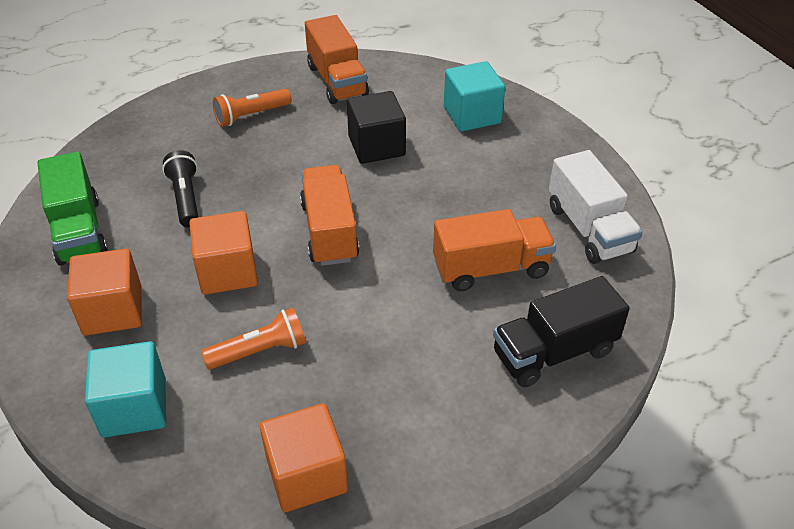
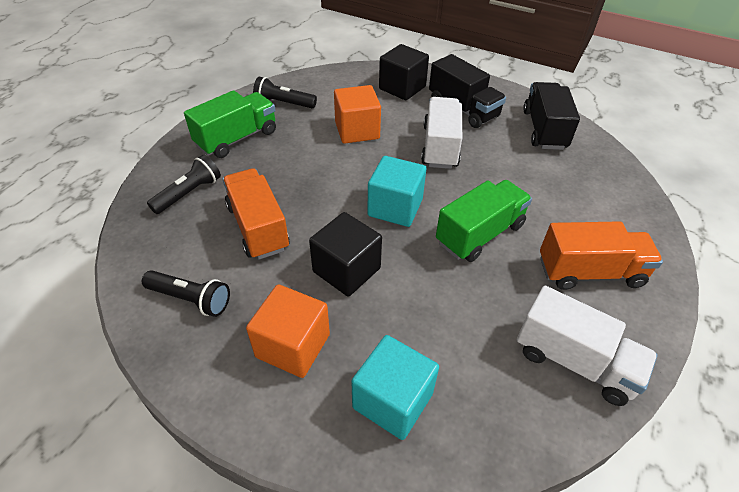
black cube: [347,91,406,164] = 1 -> [309,212,382,297] [379,44,429,100] = 2
black flashlight: [162,150,198,228] = 1 -> [142,270,230,317] [147,155,221,214] [253,77,317,108] = 3
black truck: [493,276,630,387] = 1 -> [429,54,506,128] [523,82,580,150] = 2
green truck: [37,152,108,266] = 1 -> [184,90,276,158] [436,180,532,262] = 2
orange cube: [67,249,142,336] [189,211,258,295] [260,404,348,512] = 3 -> [246,284,330,378] [334,85,381,144] = 2
orange flashlight: [201,308,306,369] [213,89,292,127] = 2 -> none = 0
orange truck: [300,165,359,266] [305,15,369,104] [433,209,556,291] = 3 -> [223,168,289,259] [540,221,663,290] = 2
white truck: [549,150,642,264] = 1 -> [421,97,462,169] [517,286,658,406] = 2

